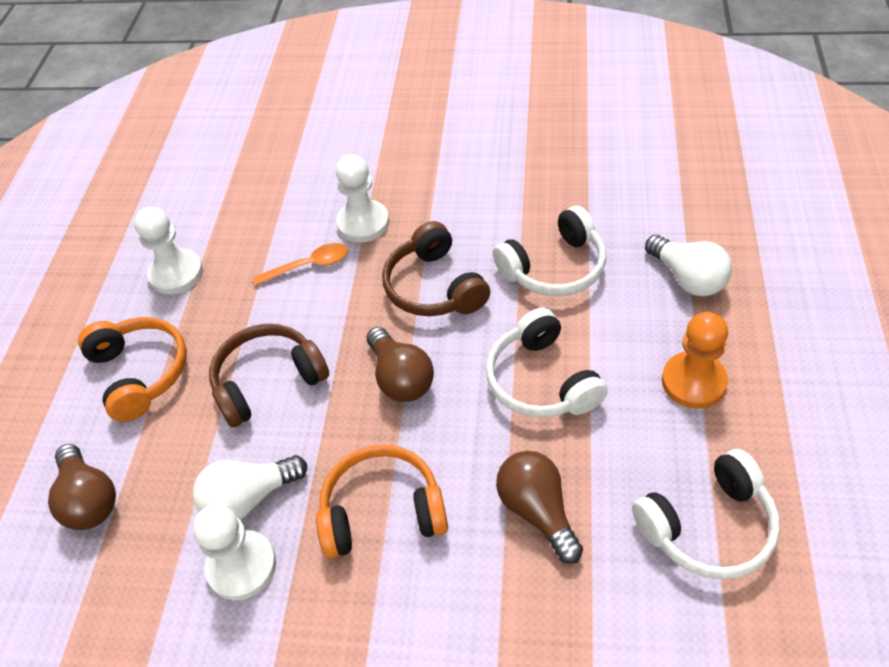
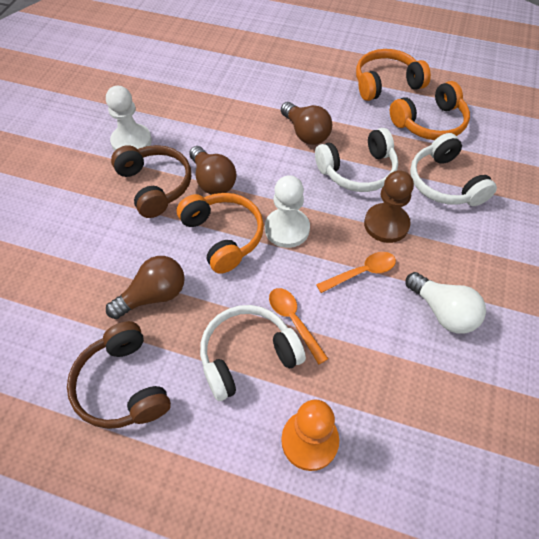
brown pawn: none = 0 -> [364,170,414,243] = 1
orange headphones: [78,317,187,422] [316,445,448,558] = 2 -> [177,193,264,274] [356,49,431,101] [390,81,470,140] = 3
orange spoon: [253,243,348,286] = 1 -> [269,288,328,365] [316,252,396,293] = 2
white light bulb: [193,455,307,520] [645,235,732,296] = 2 -> [406,272,486,334] = 1
white pawn: [134,207,203,295] [193,504,276,601] [336,154,389,243] = 3 -> [106,86,152,151] [265,175,310,248] = 2

